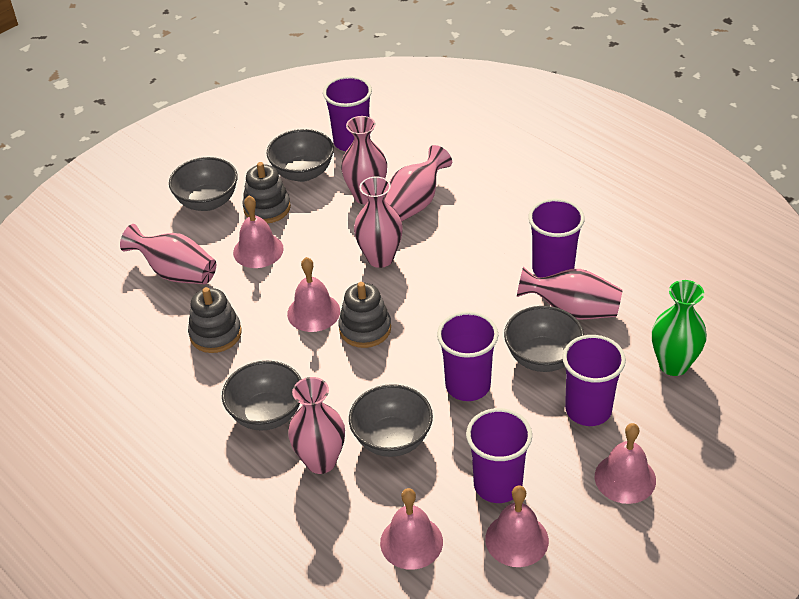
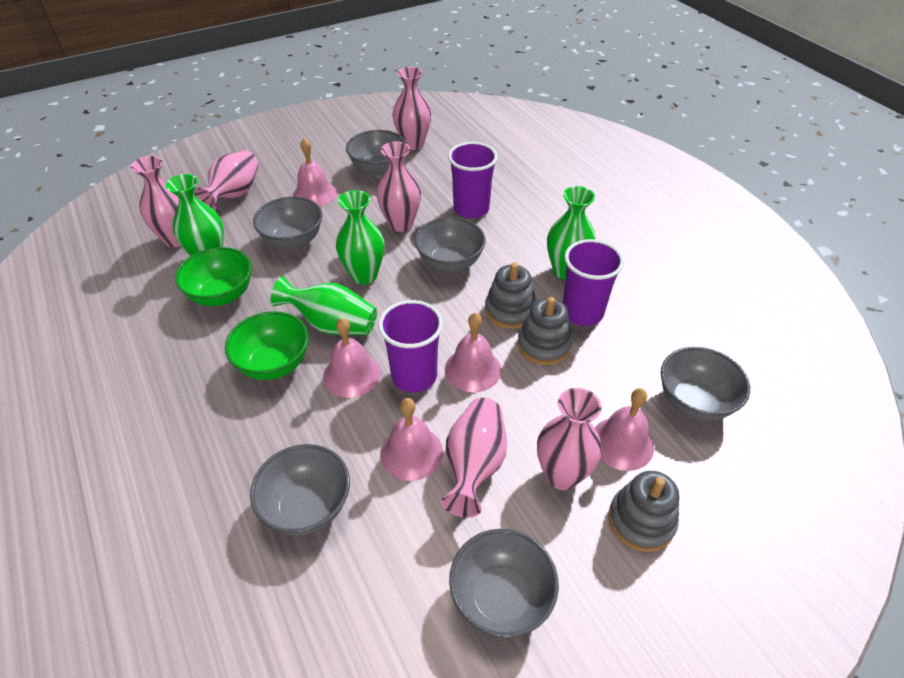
green bowl: none = 0 -> [175,247,252,306] [225,311,309,380] = 2
green vase: [652,280,707,376] = 1 -> [165,174,224,256] [271,276,377,335] [336,190,384,284] [547,186,596,280] = 4
grey bowl: [169,157,238,211] [222,361,301,431] [266,129,334,182] [349,384,433,457] [504,306,584,372] = 5 -> [250,444,350,535] [253,197,322,249] [346,130,406,176] [415,217,486,272] [449,529,559,638] [661,347,750,421] = 6
purple cup: [323,76,372,151] [437,311,498,401] [466,408,532,503] [528,198,585,278] [562,335,626,426] = 5 -> [378,300,443,392] [448,142,498,218] [563,239,624,326] = 3

